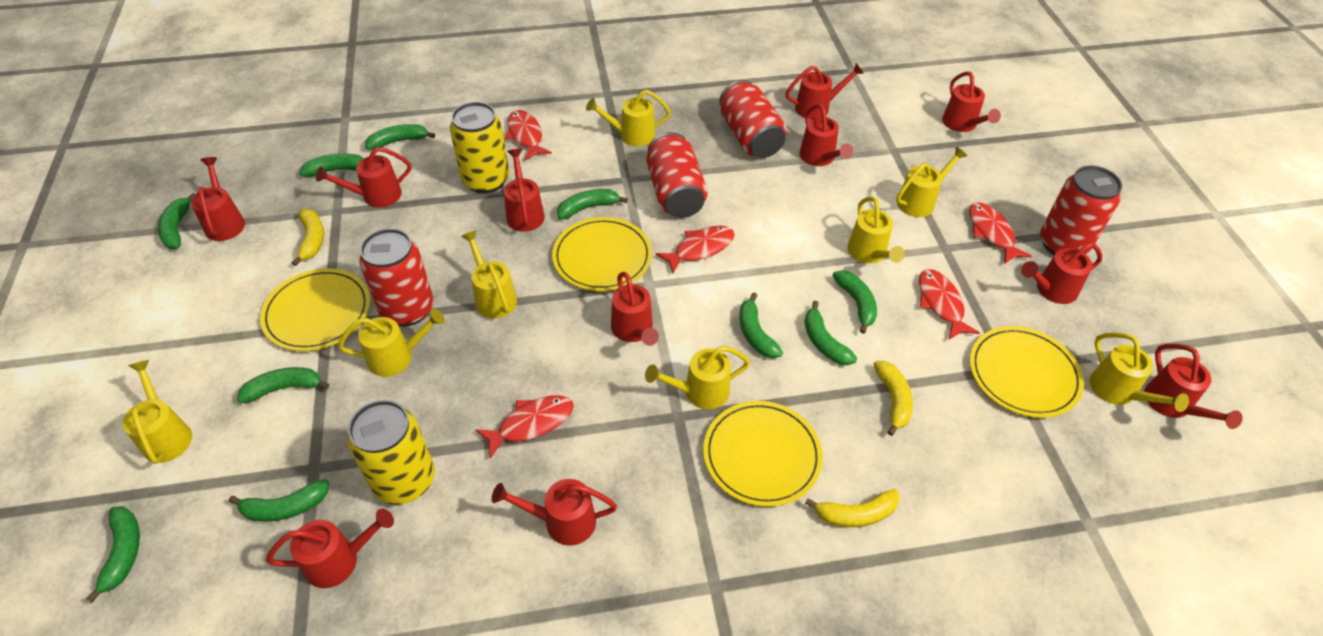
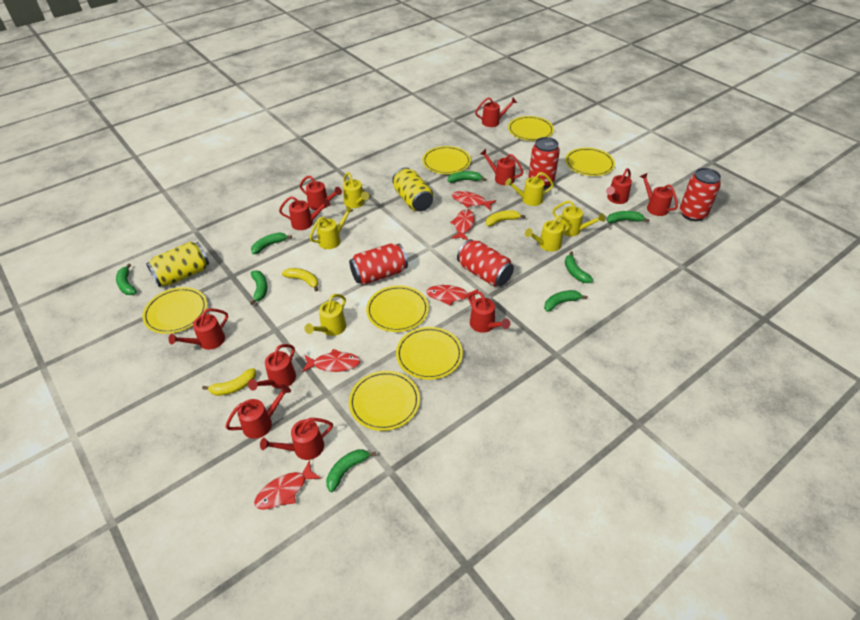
green banana: [86,506,140,603] [158,193,195,249] [229,479,329,522] [237,367,329,403] [300,153,364,177] [365,124,435,150] [557,189,628,219] [739,292,783,358] [804,301,857,365] [832,270,877,334] = 10 -> [116,263,137,295] [250,270,267,305] [251,232,292,254] [326,449,376,492] [447,171,486,183] [544,290,588,312] [565,251,593,283] [607,211,649,223] = 8
yellow plate: [260,268,370,351] [552,217,652,291] [703,401,823,507] [970,326,1084,418] = 4 -> [142,287,207,334] [349,371,420,431] [366,286,429,332] [396,327,463,380] [422,146,471,174] [508,116,554,141] [565,148,615,176] = 7
yellow watering can: [123,360,192,464] [338,309,445,377] [461,230,517,318] [586,90,671,146] [645,346,750,409] [847,196,905,263] [896,147,967,217] [1089,332,1189,412] = 8 -> [304,294,346,336] [310,206,353,249] [343,172,369,208] [505,172,554,206] [525,215,570,252] [552,200,605,237] = 6

